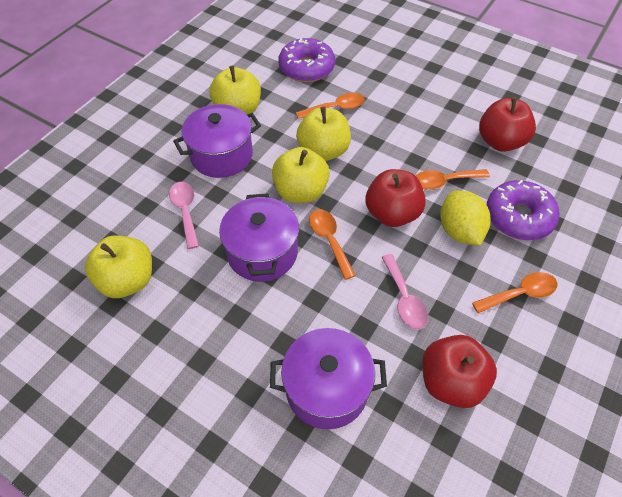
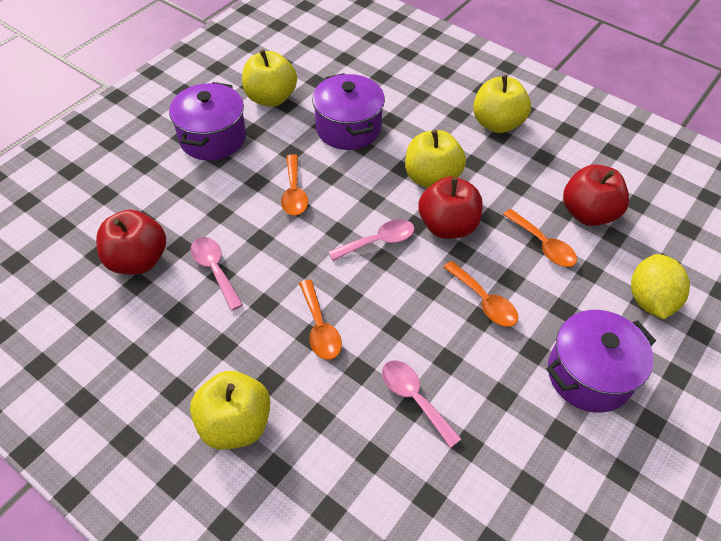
pink spoon: [169,182,199,249] [381,254,428,330] = 2 -> [191,237,243,311] [328,219,415,261] [382,361,461,448] = 3
purple donut: [278,38,335,82] [487,180,559,240] = 2 -> none = 0

